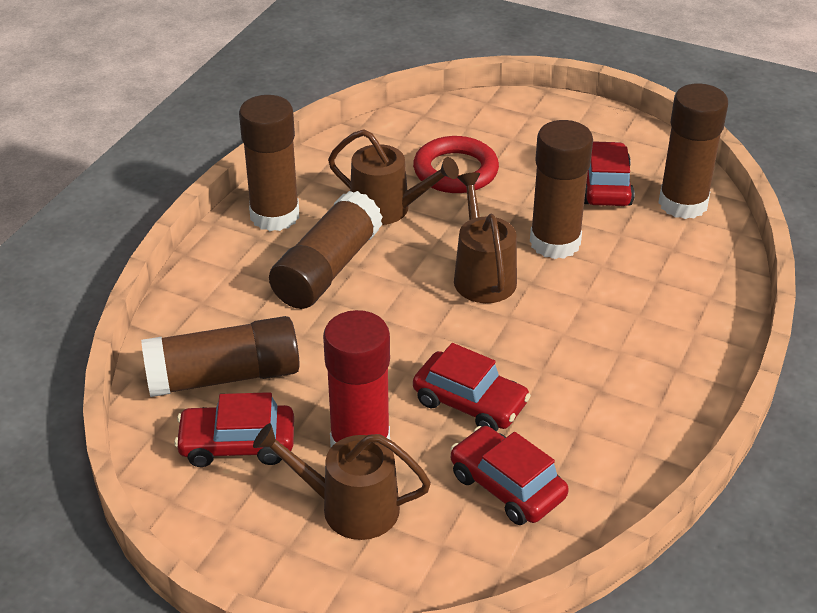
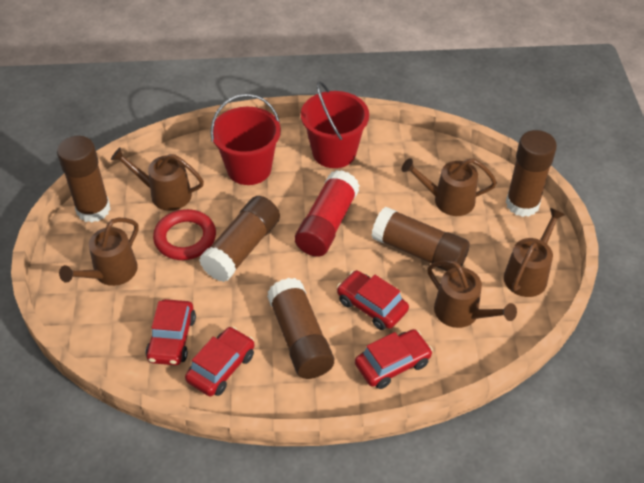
brown watering can: [253,423,431,540] [328,129,459,225] [454,172,517,303] = 3 -> [59,218,139,286] [111,147,204,211] [402,158,497,216] [427,260,517,328] [504,208,565,297] = 5
red bucket: none = 0 -> [210,94,281,185] [301,81,369,168] = 2

